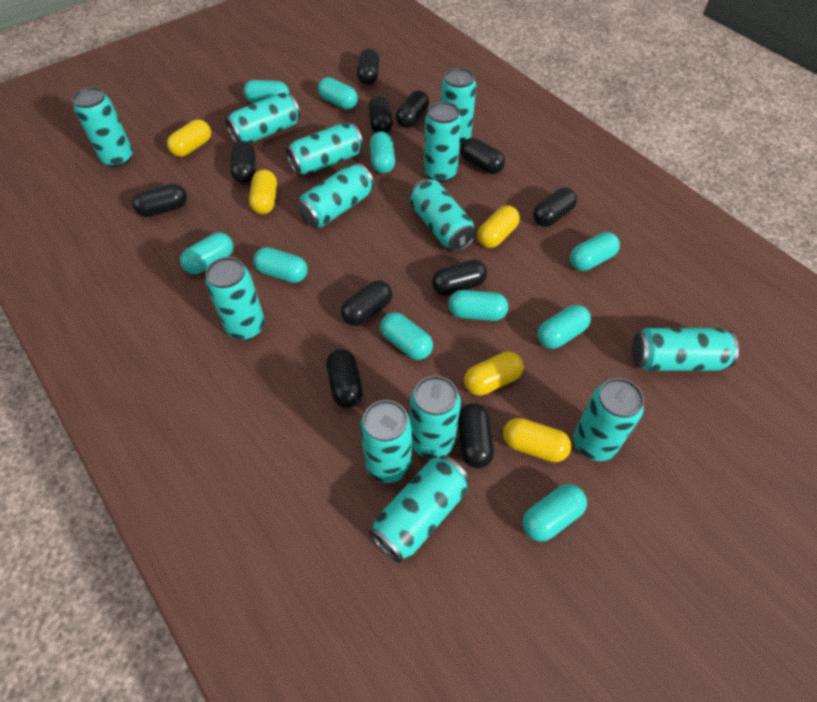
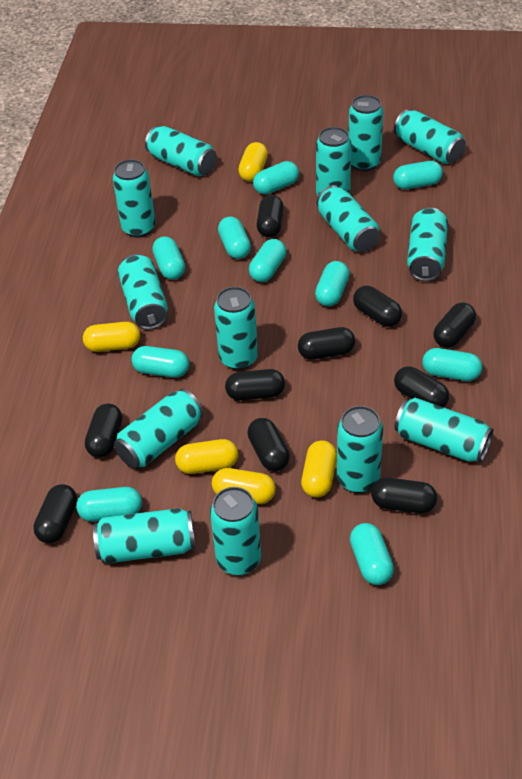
black capsule: [132,183,187,217] [230,141,255,183] [326,349,363,408] [341,280,392,326] [357,48,380,85] [368,96,393,134] [396,91,429,128] [432,259,487,296] [458,403,494,468] [460,138,505,174] [533,187,577,227] = 11 -> [33,484,77,543] [85,403,122,458] [225,369,285,401] [247,418,290,471] [257,195,284,237] [298,327,355,360] [353,286,402,327] [371,477,437,513] [394,366,449,407] [433,302,476,348] = 10
turquoise can: [72,87,133,167] [205,257,265,340] [225,92,300,143] [286,122,363,175] [297,163,374,228] [360,400,412,483] [369,455,469,563] [410,179,477,252] [410,376,461,459] [424,102,462,182] [441,68,476,147] [573,378,644,461] [632,328,739,371] = 13 -> [93,508,195,563] [113,159,155,238] [114,389,203,468] [118,254,168,330] [145,126,217,176] [210,487,261,576] [214,287,258,370] [316,127,352,195] [316,185,380,252] [337,406,383,493] [348,95,383,171] [394,109,466,164] [394,398,493,463] [407,207,448,281] = 14

